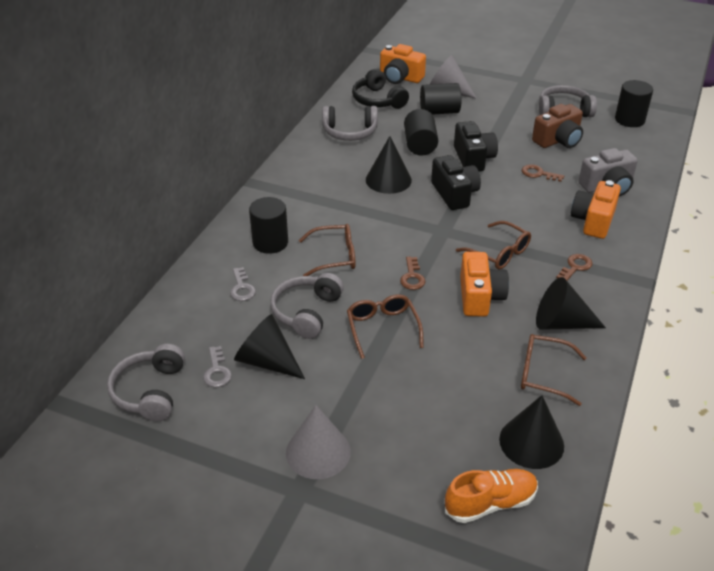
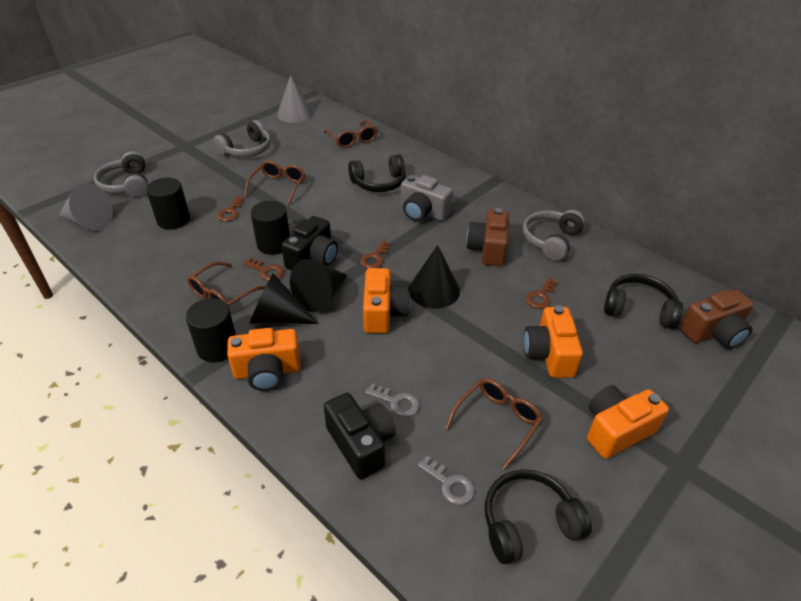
black cone: [234,314,305,379] [366,136,412,194] [499,395,564,469] [536,277,606,330] = 4 -> [249,273,319,324] [290,259,347,312] [409,245,460,308] = 3
black cylinder: [249,197,288,254] [404,109,438,155] [420,83,461,115] [615,80,653,127] = 4 -> [146,178,190,229] [186,298,236,363] [251,201,290,255] = 3
black headphones: [352,69,409,109] = 1 -> [348,154,406,192] [485,469,592,564] [604,274,683,329] = 3
brown camera: [532,104,583,148] = 1 -> [466,208,509,266] [679,289,754,349] = 2
brown key: [400,257,425,290] [522,164,564,182] [556,254,593,280] = 3 -> [217,197,244,222] [242,258,284,281] [360,240,391,269] [525,278,557,309] = 4
grey headphones: [107,344,185,421] [270,273,344,339] [322,106,378,141] [539,85,597,117] = 4 -> [94,151,148,197] [213,120,271,157] [523,210,585,261] = 3
orange camera: [380,44,426,84] [460,252,509,317] [571,180,621,239] = 3 -> [227,328,301,391] [363,268,410,333] [523,305,583,378] [587,385,669,459] = 4
orange shoe: [445,469,538,523] = 1 -> none = 0

